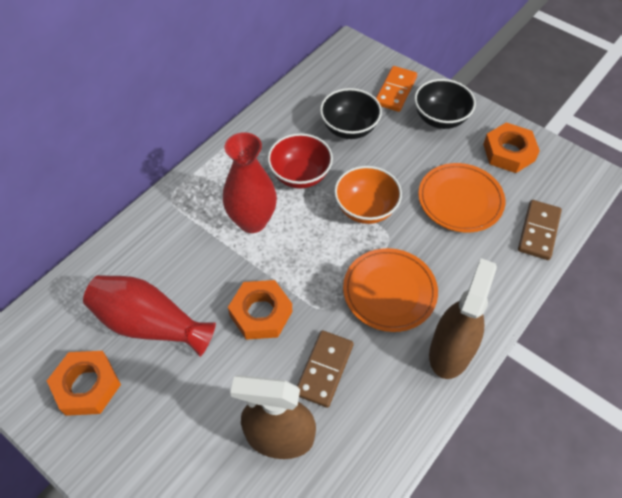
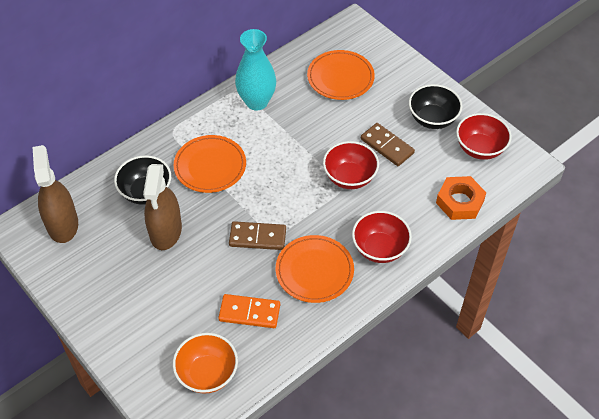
orange nut: [47,351,121,416] [228,280,292,340] [483,123,540,173] = 3 -> [436,176,486,220] = 1
orange plate: [343,248,438,332] [418,163,505,232] = 2 -> [173,135,246,193] [276,235,354,303] [307,50,375,100] = 3
red bowl: [267,133,333,189] = 1 -> [323,141,379,189] [352,211,412,263] [456,113,512,160] = 3
red vase: [83,275,216,357] [223,132,277,233] = 2 -> none = 0
turquoise vase: none = 0 -> [235,29,276,110] = 1

